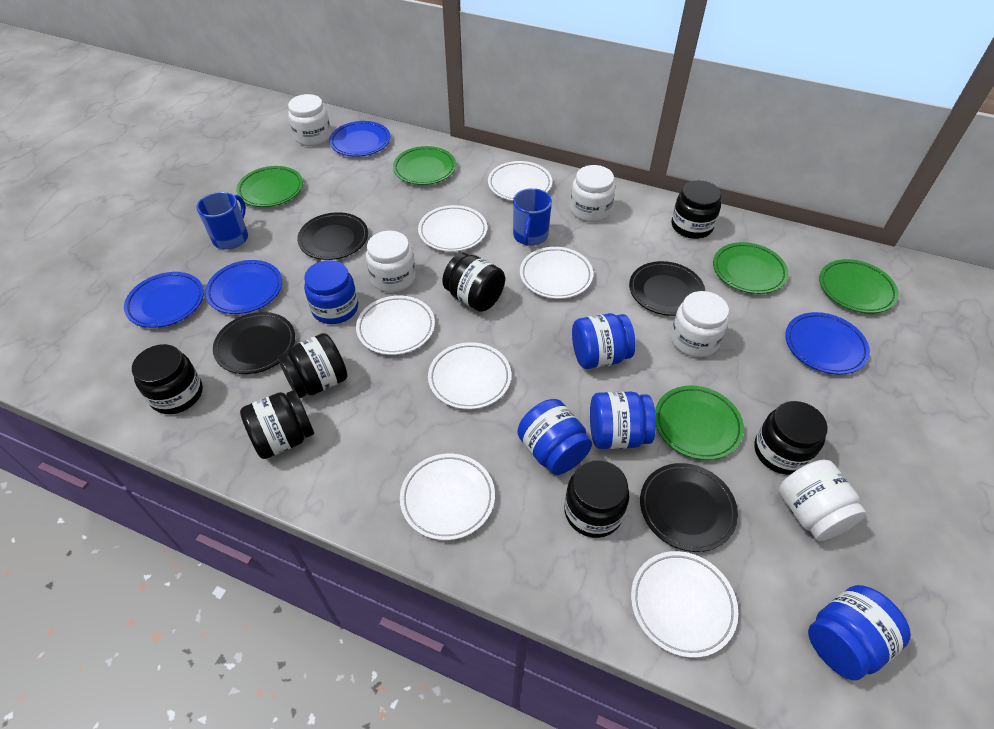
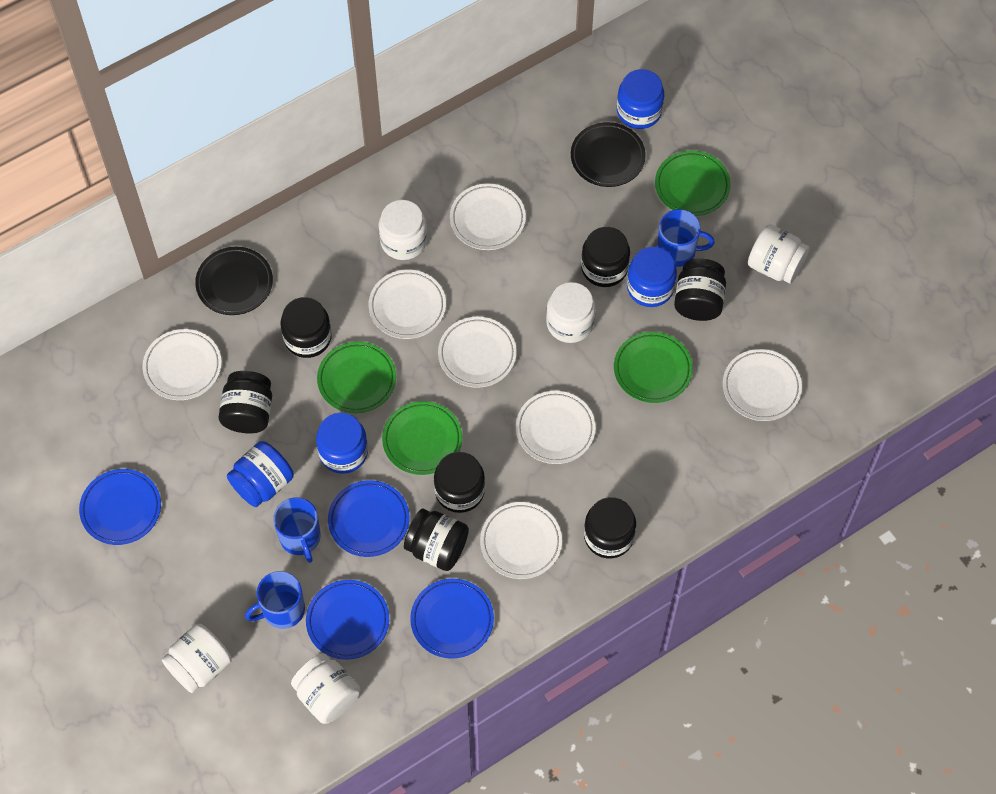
black plate: [213,312,295,374] [297,212,368,260] [629,261,705,316] [640,463,738,552] = 4 -> [195,247,273,315] [571,122,646,187] = 2
blue jar: [304,260,358,324] [517,399,592,475] [572,313,636,369] [590,392,656,449] [808,585,911,680] = 5 -> [227,441,294,507] [316,413,368,474] [617,69,664,129] [627,247,677,307] = 4
blue mug: [196,192,248,250] [513,188,552,246] = 2 -> [245,571,305,629] [273,497,321,563] [657,209,715,267] = 3
green plate: [236,166,303,207] [393,146,456,185] [655,386,744,460] [713,242,788,294] [819,259,899,313] = 5 -> [317,342,396,413] [382,401,462,475] [614,332,693,403] [655,150,731,216] = 4

